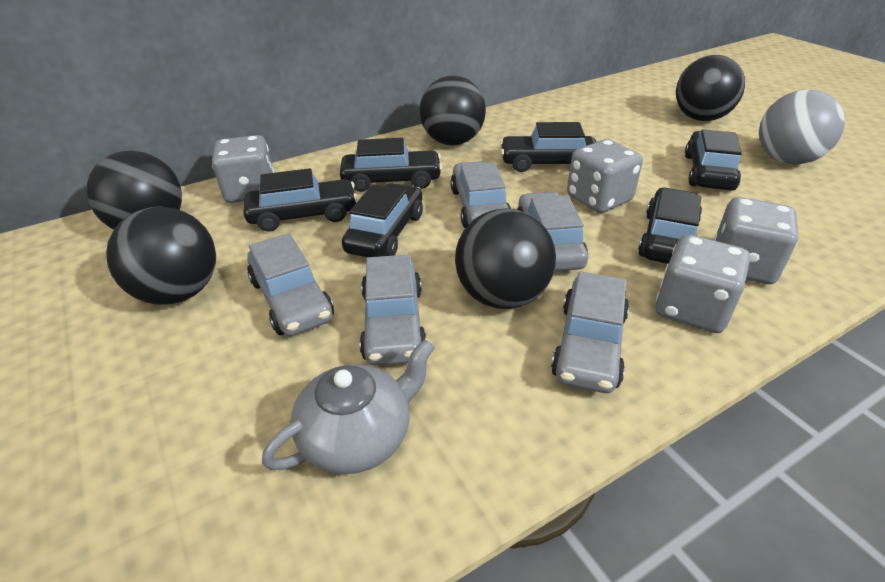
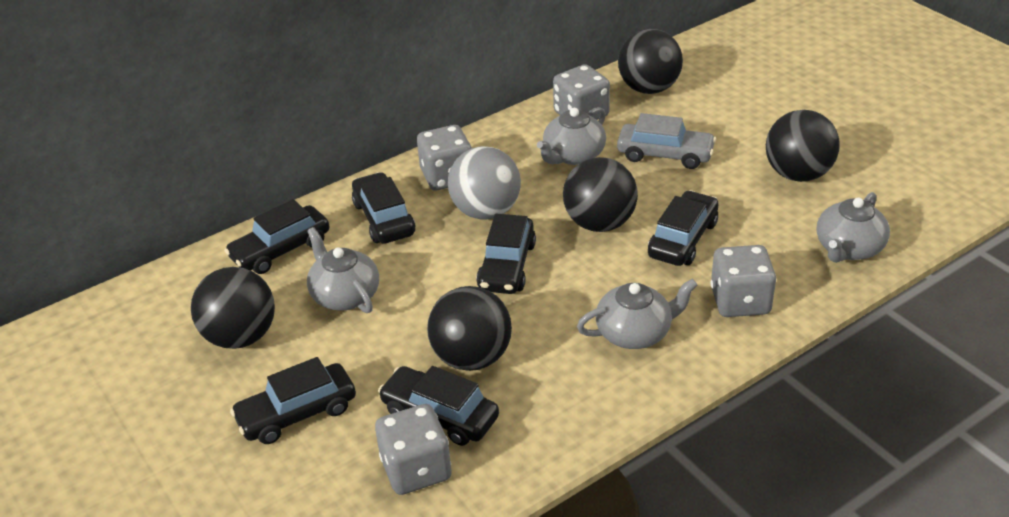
grey car: [247,233,334,336] [359,255,427,366] [450,161,511,228] [517,192,588,271] [551,272,629,393] = 5 -> [617,113,716,169] = 1
grey teapot: [262,339,435,474] = 1 -> [307,227,379,313] [537,107,606,165] [577,278,698,349] [816,192,890,263] = 4

